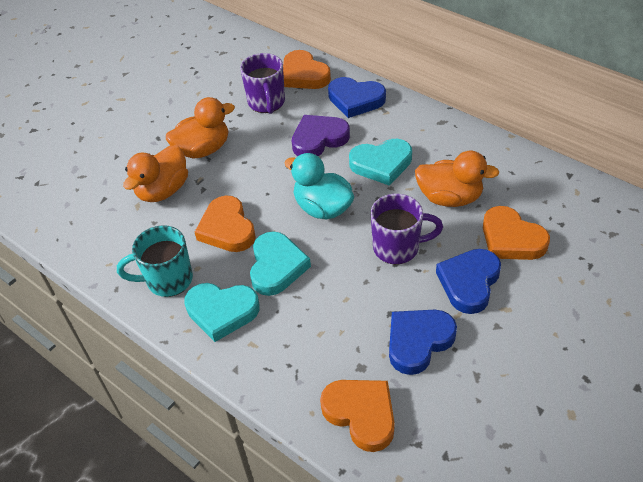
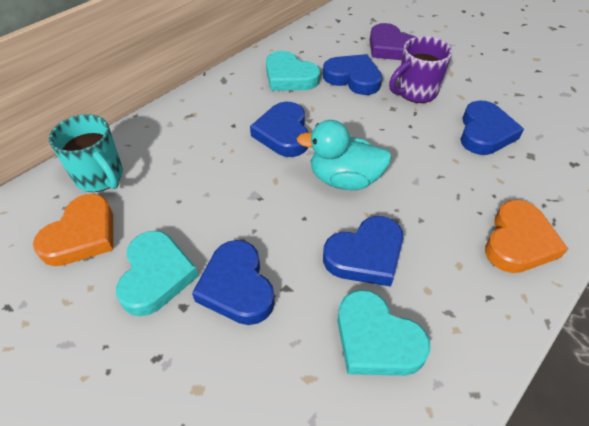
blue heart: [328,77,386,118] [389,310,457,375] [436,249,501,314] = 3 -> [192,240,275,325] [250,102,309,157] [323,54,382,95] [323,216,403,287] [460,100,524,155] = 5
orange duck: [123,145,188,202] [166,97,235,159] [415,151,499,207] = 3 -> none = 0
orange heart: [195,196,256,252] [283,50,331,89] [320,380,395,452] [483,206,550,260] = 4 -> [33,194,113,266] [485,200,568,273] = 2
purple mug: [240,53,285,114] [371,194,443,264] = 2 -> [389,36,452,103] = 1

